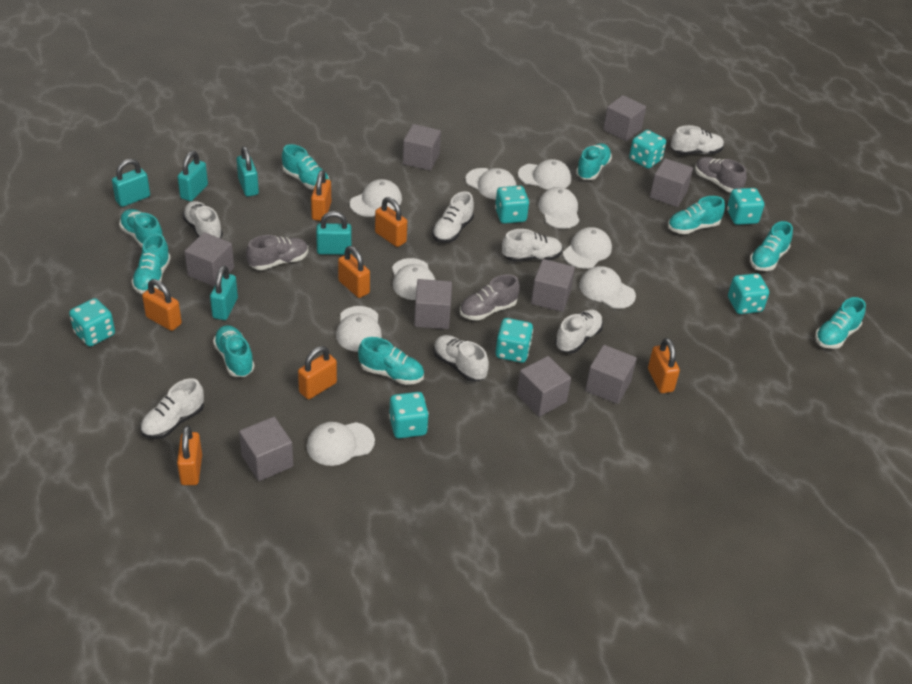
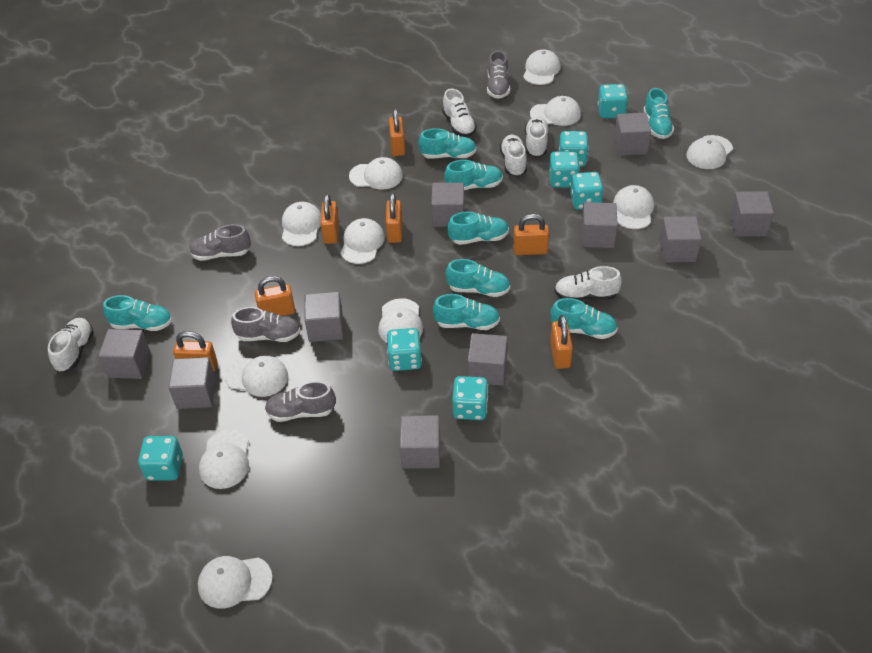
grey cube: [184,232,234,286] [239,417,294,481] [403,124,441,171] [414,279,452,329] [517,356,571,417] [531,259,575,312] [585,345,637,404] [603,95,646,141] [650,158,693,207] = 9 -> [98,329,150,379] [168,357,216,409] [305,292,343,342] [400,415,440,469] [431,183,464,227] [468,333,507,386] [581,202,618,248] [614,113,651,156] [659,216,702,263] [730,191,774,237] = 10
grey shoe: [246,235,308,270] [460,274,520,321] [695,157,747,192] = 3 -> [189,224,251,261] [231,307,301,342] [265,381,336,422] [487,51,510,99] = 4
turquoise padlock: [112,159,150,207] [178,151,208,201] [210,266,238,320] [237,146,259,197] [316,211,352,255] = 5 -> none = 0
turquoise shoe: [119,209,164,247] [131,234,171,294] [213,325,255,377] [282,144,330,190] [358,337,424,385] [576,143,612,180] [668,196,725,234] [750,221,793,271] [815,297,866,349] = 9 -> [103,295,172,331] [419,128,477,159] [433,294,500,330] [444,160,503,190] [446,259,510,297] [448,212,509,245] [551,298,618,339] [643,88,674,139] = 8
white cap: [307,422,375,466] [336,306,382,352] [350,179,402,217] [392,258,435,300] [465,168,517,200] [518,159,571,190] [538,187,579,229] [563,227,612,269] [579,266,636,309] = 9 -> [198,556,273,609] [199,430,249,489] [225,356,288,397] [282,202,321,246] [341,218,385,264] [349,157,403,190] [378,298,423,343] [523,49,561,85] [530,96,581,126] [613,185,654,229] [686,135,733,169] = 11
white shoe: [140,378,204,439] [182,201,223,238] [432,191,474,243] [433,335,489,382] [502,229,563,262] [555,310,603,353] [671,125,724,155] = 7 -> [48,318,94,372] [442,88,477,137] [500,135,527,177] [525,116,549,157] [554,266,622,300] = 5

